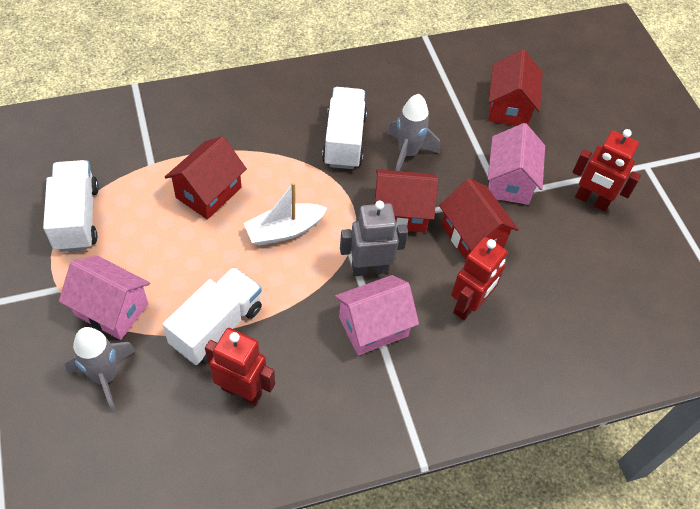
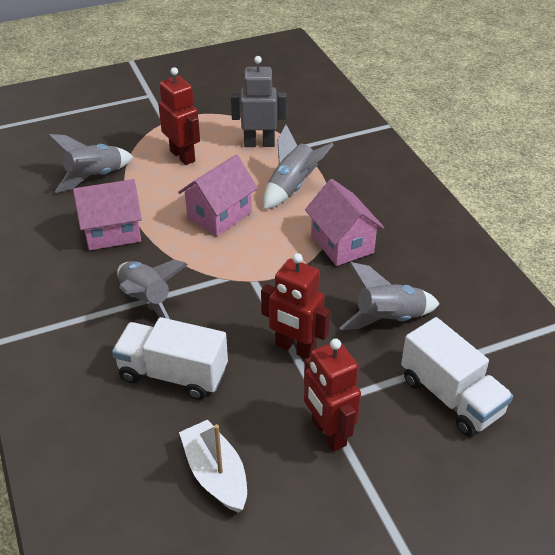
grey rocket: [65,327,136,413] [387,94,440,171] = 2 -> [47,134,133,193] [117,260,188,319] [263,125,334,210] [340,262,440,330] = 4
red house: [165,136,247,220] [375,169,438,233] [439,178,519,260] [489,49,543,126] = 4 -> none = 0
white truck: [43,160,99,252] [163,267,262,365] [322,87,367,169] = 3 -> [112,317,228,400] [401,317,513,436] = 2

